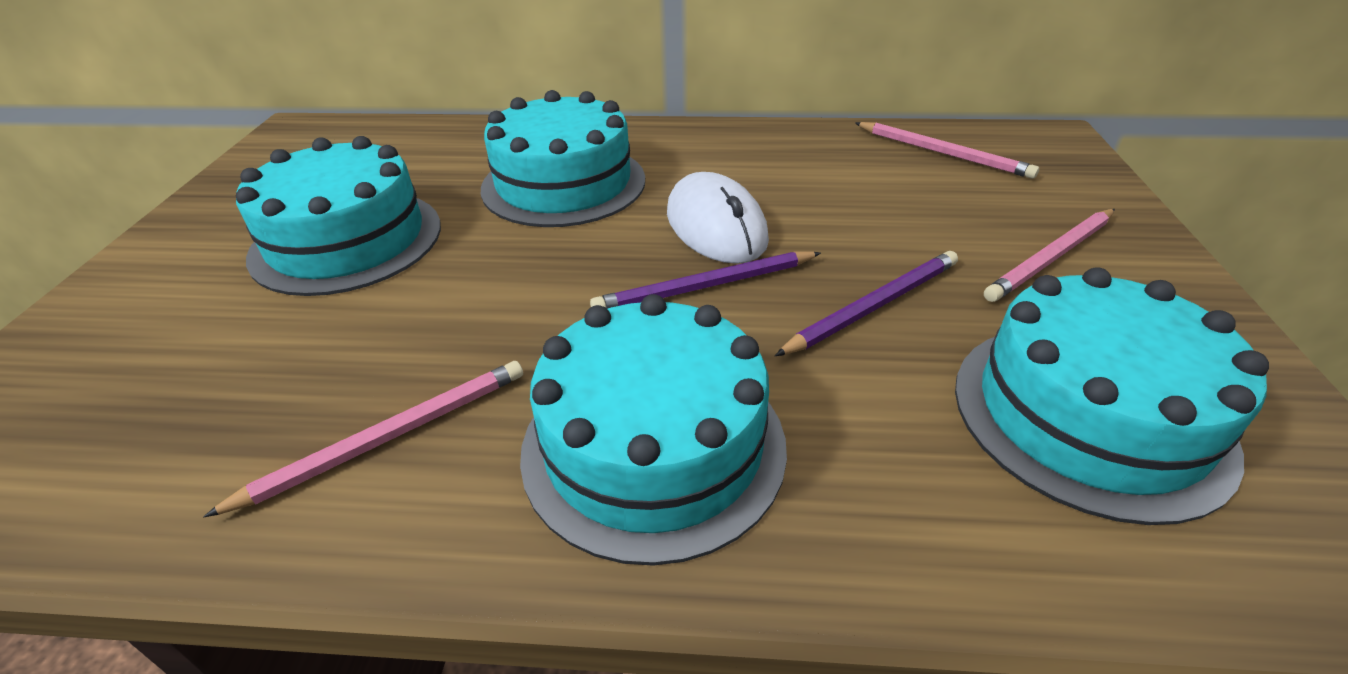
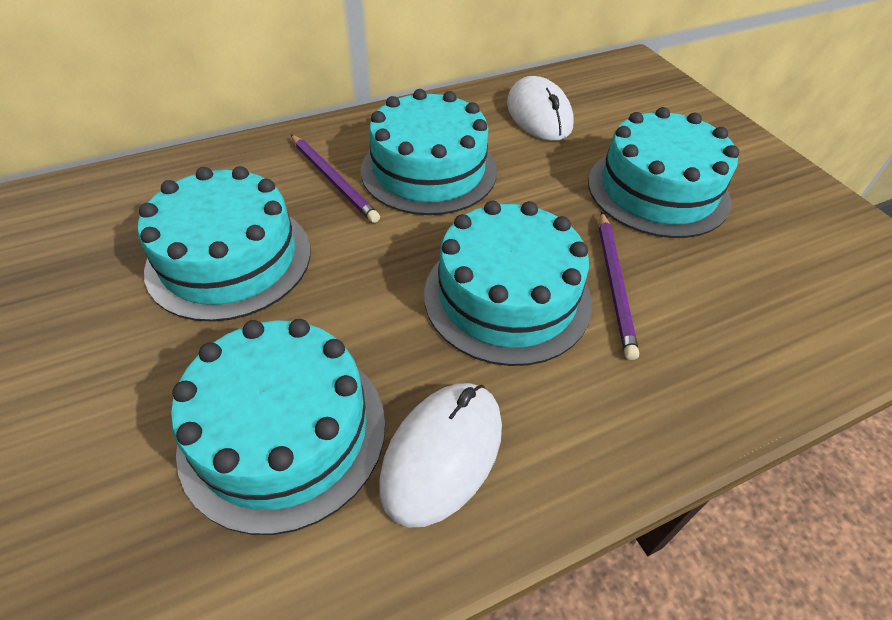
pink pencil: [203,361,523,517] [855,122,1039,179] [984,209,1115,302] = 3 -> none = 0
turquoise cake: [236,136,441,296] [481,90,645,227] [520,294,787,566] [955,267,1269,525] = 4 -> [138,166,310,322] [171,319,385,535] [361,89,497,215] [424,201,592,366] [588,107,739,238] = 5
white mouse: [667,172,769,264] = 1 -> [379,383,502,528] [507,76,574,141] = 2

